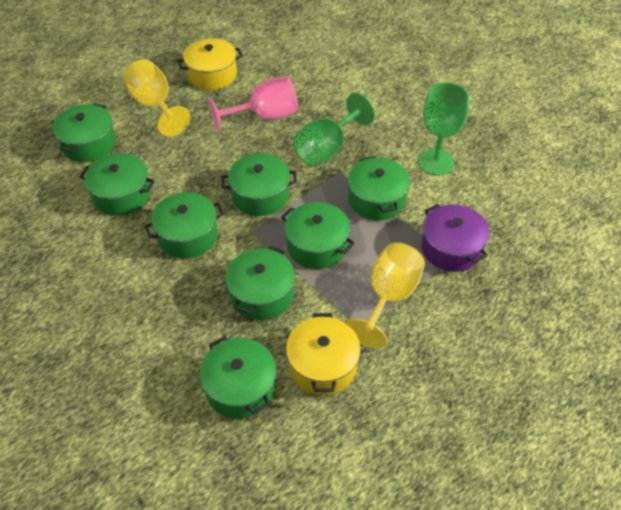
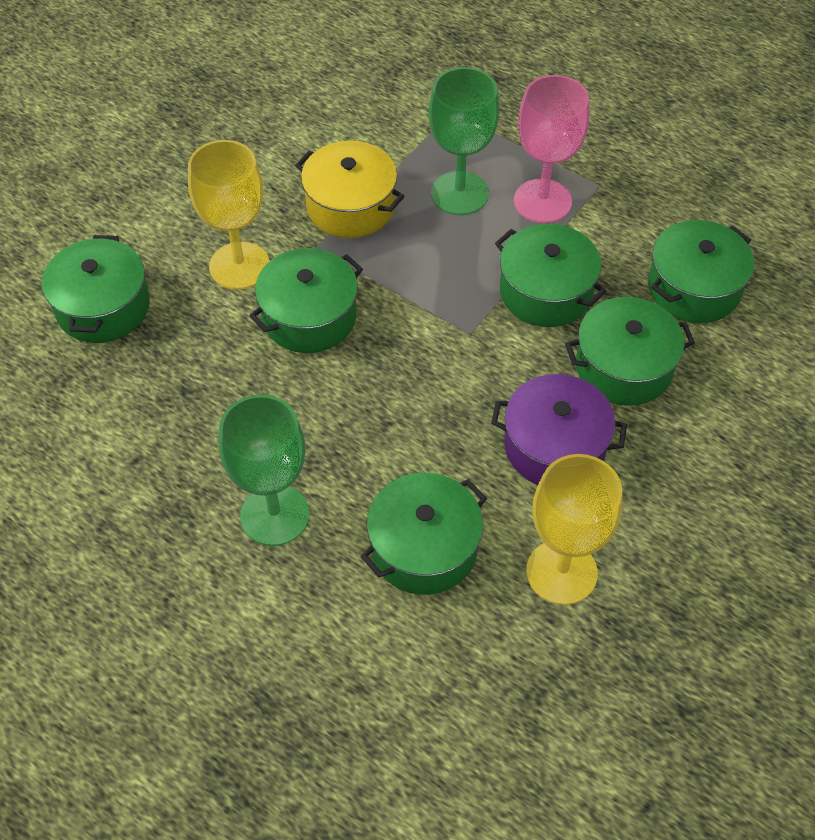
green pot: [53,103,116,162] [79,153,155,216] [144,192,224,258] [200,336,276,419] [221,154,297,216] [225,246,295,320] [281,202,355,269] [348,156,410,220] = 8 -> [42,235,150,343] [249,248,363,353] [361,473,487,595] [495,224,606,327] [565,297,695,406] [648,220,754,323] = 6
yellow pot: [177,38,243,90] [286,313,361,395] = 2 -> [295,141,404,238] = 1

